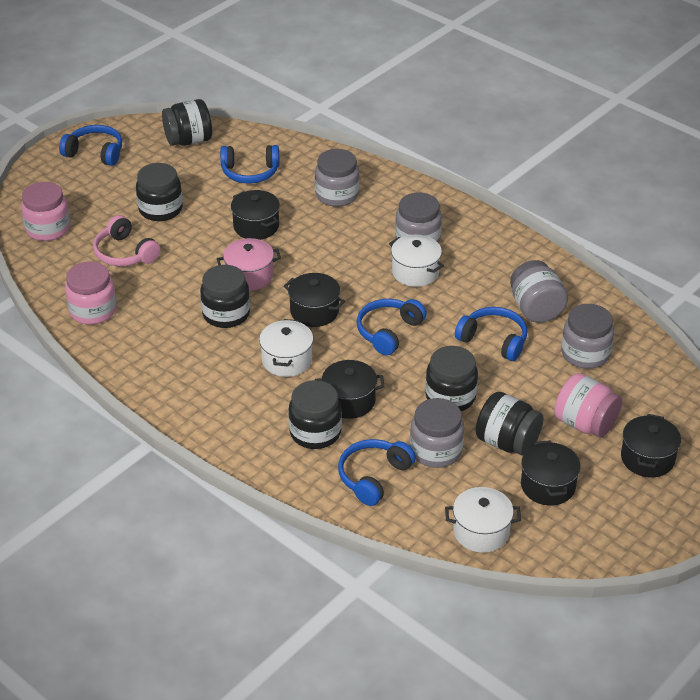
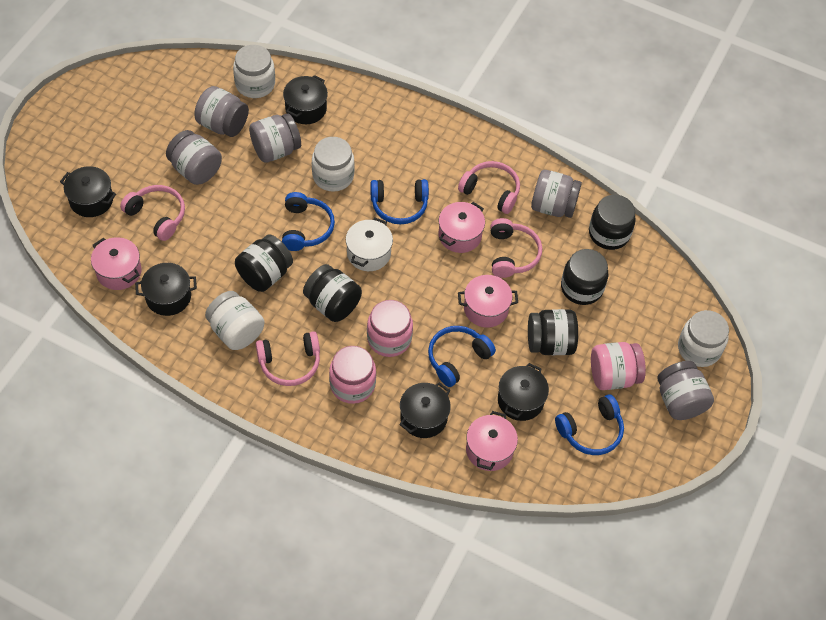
black jar: [136,163,183,221] [162,99,212,146] [200,265,250,328] [288,380,342,449] [425,346,478,411] [476,392,544,455] = 6 -> [235,234,293,292] [303,264,362,322] [528,309,578,355] [561,249,608,305] [589,195,636,250] = 5
blue headphones: [59,125,122,166] [220,145,279,184] [338,439,416,506] [357,299,427,355] [455,307,527,361] = 5 -> [282,192,335,251] [371,179,429,224] [428,326,496,387] [555,394,624,455] = 4
pink headphones: [93,215,161,266] = 1 -> [120,185,185,241] [256,331,320,386] [458,161,520,214] [490,218,542,278] = 4
pink pot: [216,238,281,291] = 1 -> [91,237,142,290] [438,202,485,253] [458,275,518,328] [466,411,518,471] = 4
white jar: none = 0 -> [205,291,265,350] [233,45,275,98] [312,137,355,192] [678,310,729,367] = 4
white pot: [259,319,313,377] [389,235,444,287] [445,487,521,553] = 3 -> [346,218,393,271] = 1

